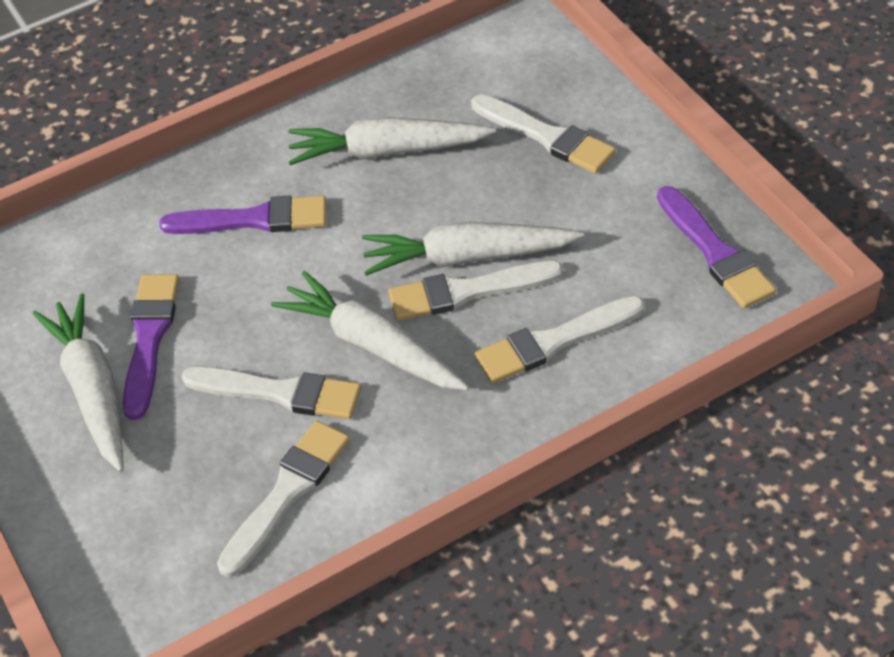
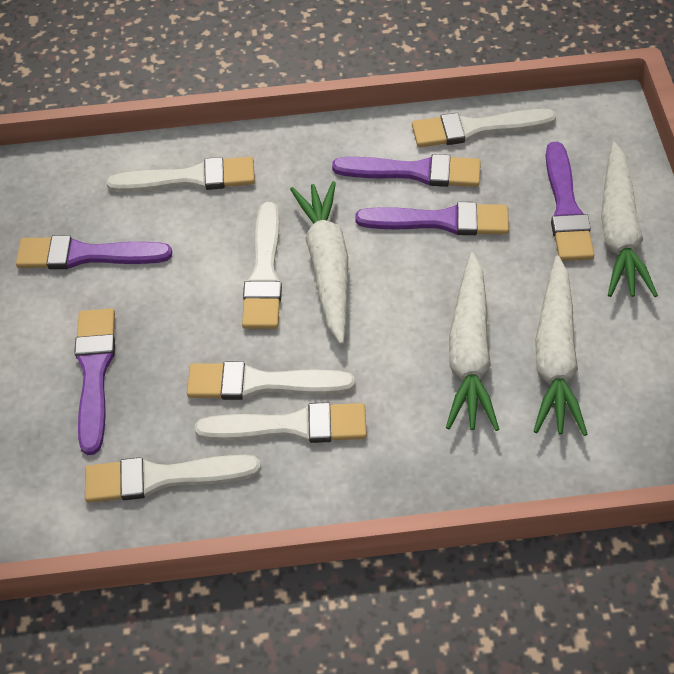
purple brush: [123,274,179,420] [159,195,327,234] [657,186,776,309] = 3 -> [16,235,172,269] [74,309,115,455] [332,154,481,187] [355,202,509,235] [546,142,594,261] = 5
white brush: [182,366,361,419] [217,421,350,577] [388,260,563,321] [471,94,616,174] [475,296,645,383] = 5 -> [85,455,261,503] [107,157,255,192] [187,361,355,400] [195,402,367,443] [242,202,282,329] [412,109,556,147] = 6

